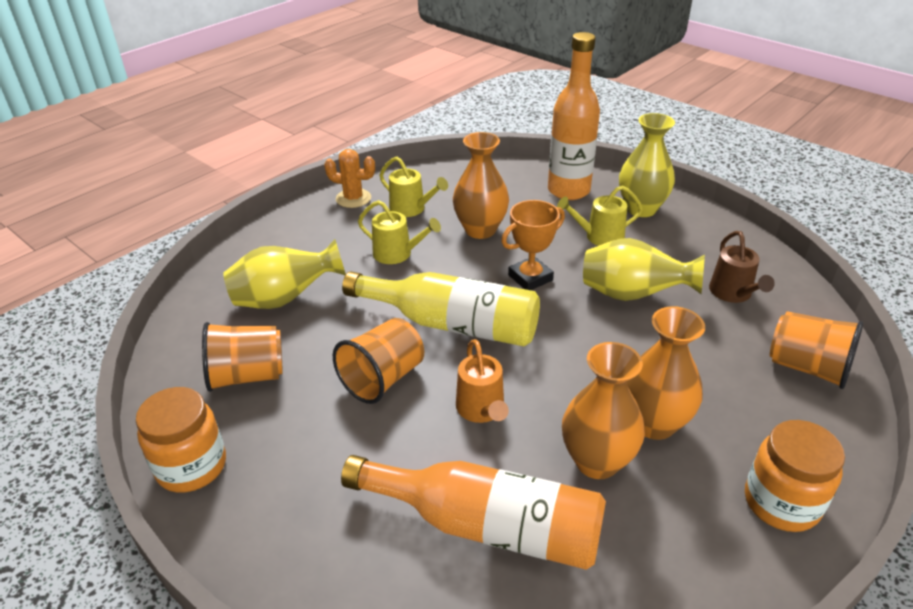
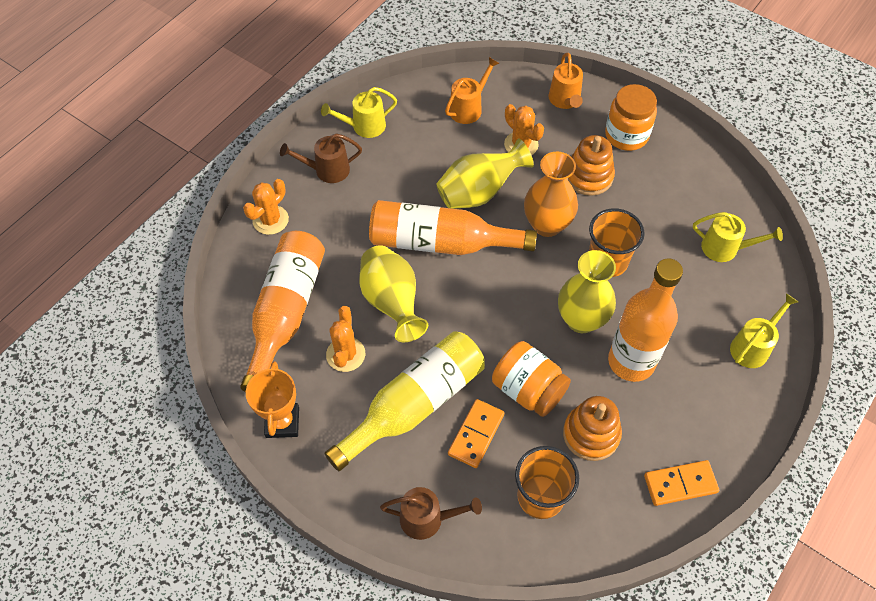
brown watering can: [709,231,775,303] = 1 -> [280,133,362,183] [380,487,482,540] = 2
orange bottle: [341,455,606,570] [548,32,600,200] = 2 -> [240,231,325,392] [369,200,537,255] [608,258,683,382] = 3
orange cactus: [324,149,375,208] = 1 -> [243,179,289,235] [326,306,365,372] [504,104,544,155] = 3
orange cup: [202,322,283,392] [333,318,424,404] [770,311,863,389] = 3 -> [515,446,579,519] [589,208,645,277] = 2
orange domino: none = 0 -> [448,399,504,468] [644,460,719,506] = 2
orange stacking toy: none = 0 -> [563,396,622,461] [567,135,615,196] = 2
orange vase: [453,132,509,239] [562,342,645,479] [626,306,705,440] = 3 -> [524,152,578,237] = 1
orange watering can: [456,339,509,423] = 1 -> [445,57,500,124] [549,53,583,109] = 2

